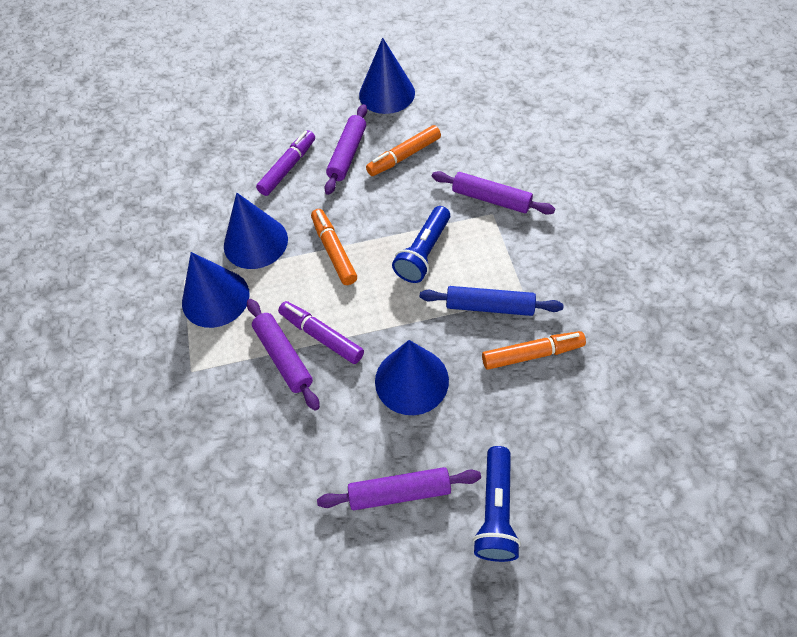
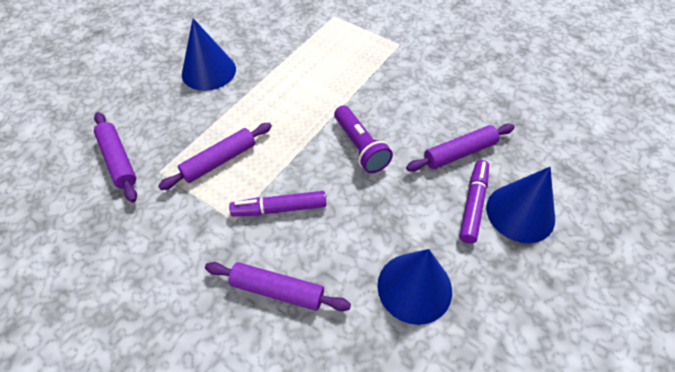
blue cone: [182,252,250,328] [224,193,288,269] [359,38,415,114] [375,340,449,415] = 4 -> [182,18,236,91] [378,249,452,325] [486,167,555,243] = 3
blue flashlight: [392,206,450,283] [473,446,521,562] = 2 -> none = 0
blue rolling pin: [420,286,564,316] = 1 -> none = 0
orange marker: [311,209,357,285] [366,125,441,176] [482,331,586,370] = 3 -> none = 0
purple flashlight: none = 0 -> [334,105,393,173] = 1

